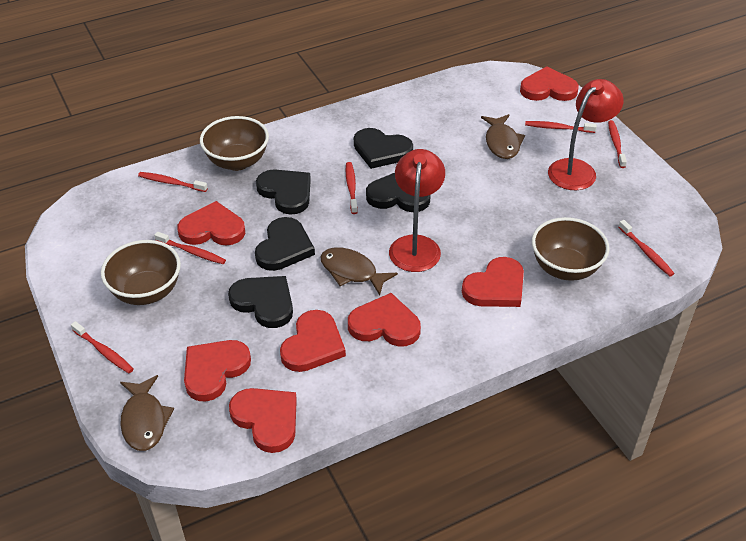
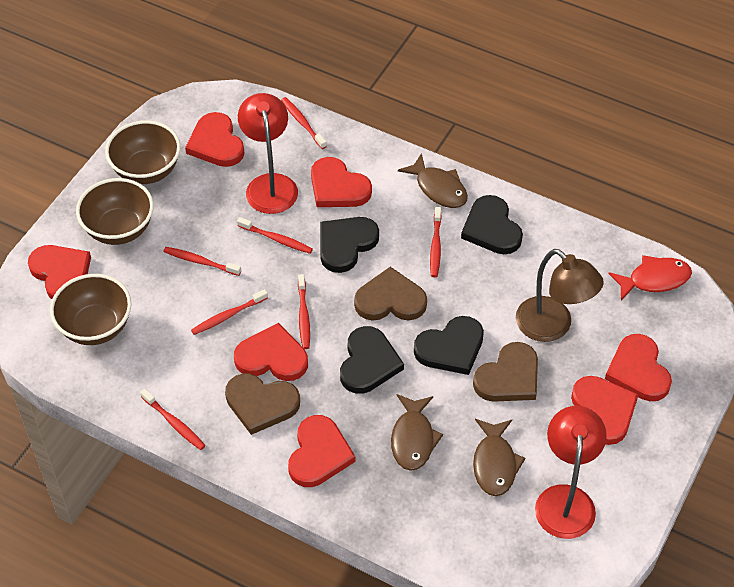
black heart: [228,276,293,328] [255,217,315,271] [256,169,311,215] [354,128,413,169] [366,173,430,212] = 5 -> [320,217,379,273] [340,326,404,394] [414,316,484,375] [461,195,523,254] = 4
brown heart: none = 0 -> [225,374,300,435] [354,267,427,321] [473,342,538,402] = 3
brown lamp: none = 0 -> [516,249,604,342] = 1
red fish: none = 0 -> [608,255,692,301] = 1

